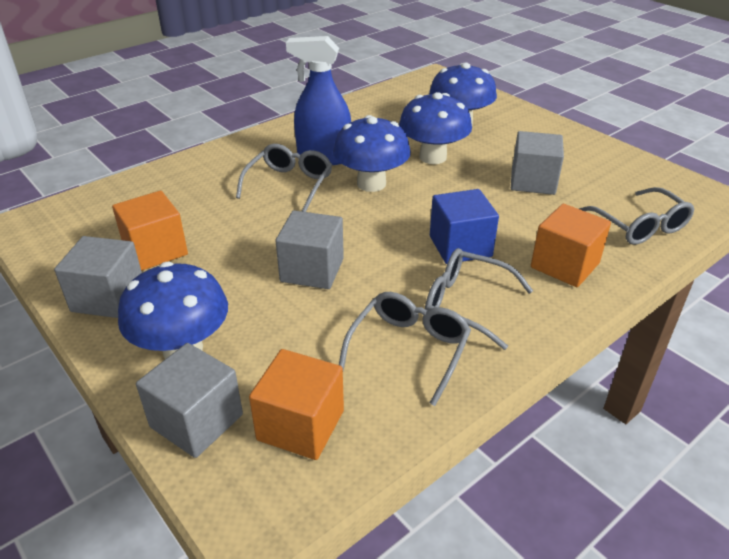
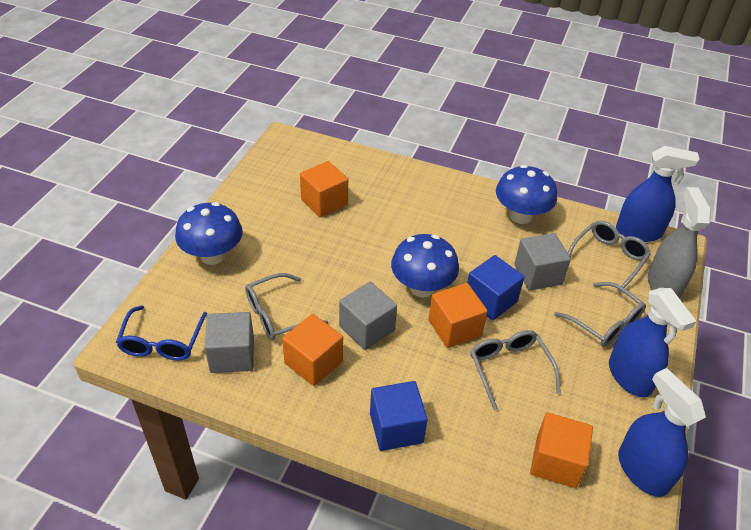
blue cube: [430,189,499,264] = 1 -> [370,381,428,451] [467,255,524,321] = 2
blue glasses: none = 0 -> [116,305,207,360] = 1
blue mushroom: [118,262,228,359] [333,115,411,192] [399,92,472,164] [429,62,497,125] = 4 -> [175,202,243,265] [391,234,459,297] [496,165,557,224] = 3
blue spray bottle: [286,36,351,165] = 1 -> [609,288,696,397] [616,146,700,242] [618,368,706,497] = 3
grey cube: [54,236,142,318] [136,343,243,458] [276,210,344,289] [511,131,564,195] = 4 -> [204,312,254,373] [339,282,397,350] [514,233,571,291] = 3
grey spray bottle: none = 0 -> [648,187,711,299] = 1
orange cube: [112,191,188,271] [249,349,344,460] [531,204,611,287] = 3 -> [282,314,343,386] [300,161,348,218] [429,283,488,348] [530,412,593,488] = 4

